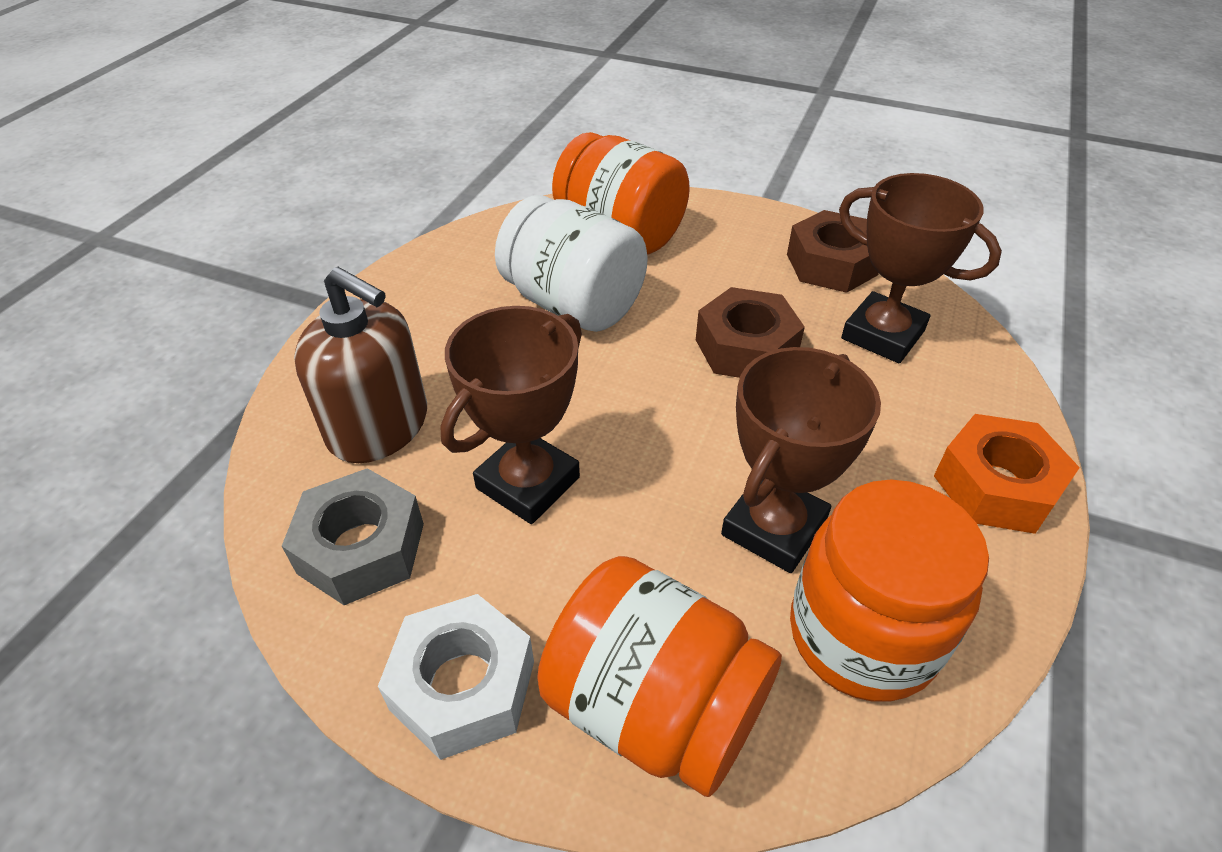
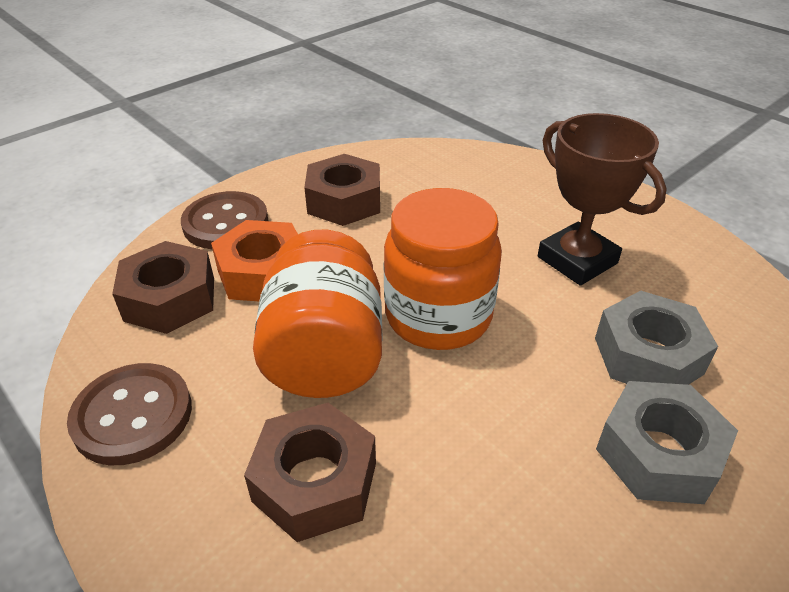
brown button: none = 0 -> [67,363,192,465] [181,191,269,249] = 2
brown nut: [696,287,805,378] [787,210,879,293] = 2 -> [112,241,214,334] [244,403,376,542] [304,154,380,226] = 3
brown soap dispenser: [294,267,427,463] = 1 -> none = 0
brown trophy: [440,306,582,524] [721,347,881,573] [839,173,1002,363] = 3 -> [538,113,667,286] = 1
grey nut: [282,468,424,605] = 1 -> [595,291,718,385] [596,381,738,504] = 2
orange jar: [537,556,782,797] [552,132,690,255] [790,480,989,702] = 3 -> [253,230,383,398] [384,188,502,350] = 2
white jar: [495,195,648,332] = 1 -> none = 0
white nut: [378,594,534,760] = 1 -> none = 0

